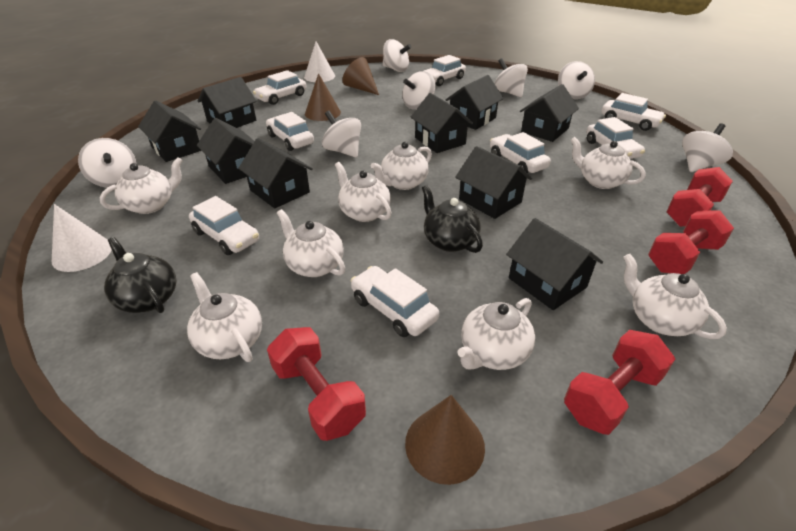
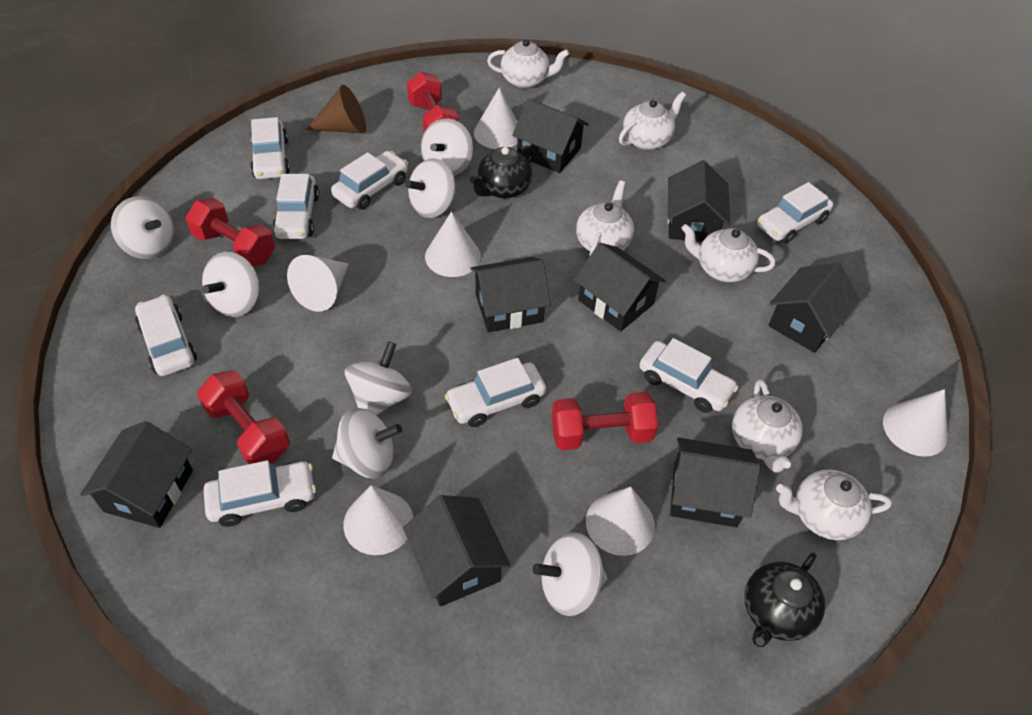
black house: [138,100,202,162] [197,118,255,184] [198,77,257,128] [238,138,313,208] [411,93,473,153] [446,75,504,130] [455,146,532,219] [506,218,603,310] [520,84,579,142] = 9 -> [80,421,193,528] [403,495,511,607] [470,257,551,332] [512,99,589,173] [574,243,666,331] [668,160,730,242] [670,437,760,527] [768,263,860,353] = 8
brown cone: [305,73,341,121] [342,57,379,95] [405,395,485,485] = 3 -> [306,85,366,133] = 1
white cone: [52,204,112,272] [304,42,335,82] = 2 -> [287,255,349,312] [343,485,414,555] [425,212,481,277] [474,88,518,149] [586,487,655,556] [883,389,948,457] = 6
white teapot: [100,157,183,214] [187,272,262,362] [277,209,345,277] [335,162,391,222] [371,142,432,190] [457,298,535,370] [571,137,646,189] [623,254,727,339] = 8 -> [487,39,570,89] [576,181,634,257] [619,92,686,150] [681,224,775,282] [732,379,803,472] [776,470,892,540] = 6

